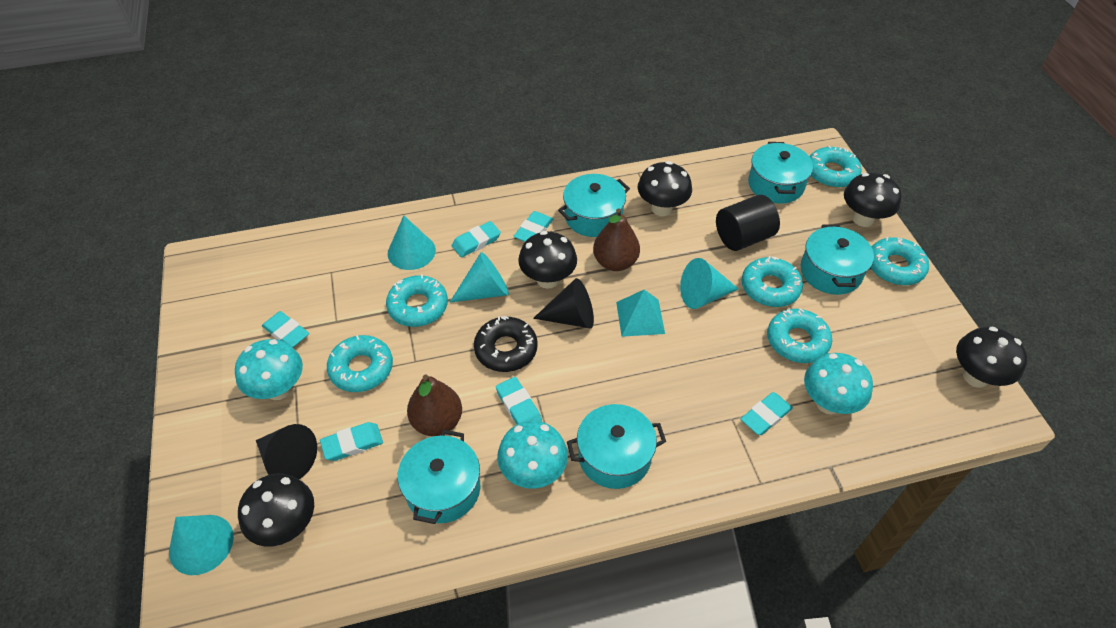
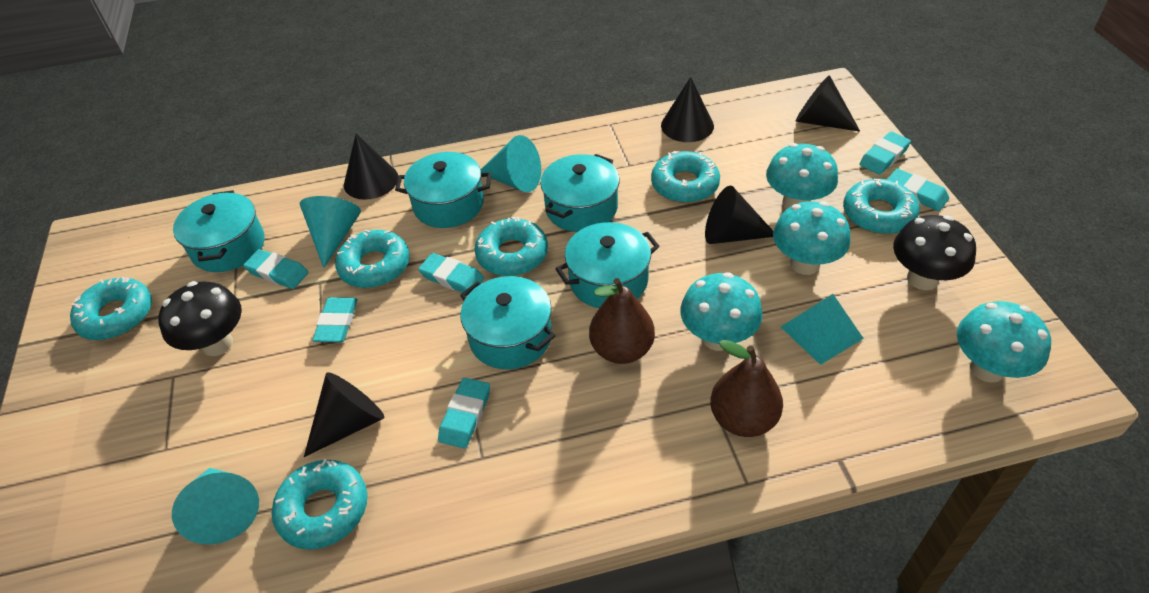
black cone: [256,424,317,479] [533,278,594,328] = 2 -> [304,372,384,457] [344,134,398,200] [661,77,714,142] [705,185,773,244] [795,75,860,132] = 5
black cylinder: [716,195,780,251] = 1 -> none = 0
black donut: [474,316,538,372] = 1 -> none = 0
black mushroom: [238,474,314,546] [518,231,577,289] [638,161,692,216] [844,172,901,227] [956,326,1027,388] = 5 -> [158,281,242,356] [893,215,976,290] = 2
turquoise cone: [169,515,234,575] [388,216,436,270] [450,252,509,302] [680,258,739,309] = 4 -> [172,468,259,544] [300,196,361,268] [481,135,541,192] = 3
turquoise mushroom: [235,339,303,400] [497,421,568,488] [804,353,873,414] = 3 -> [680,272,763,351] [766,143,838,209] [773,201,850,275] [957,301,1051,383] = 4

